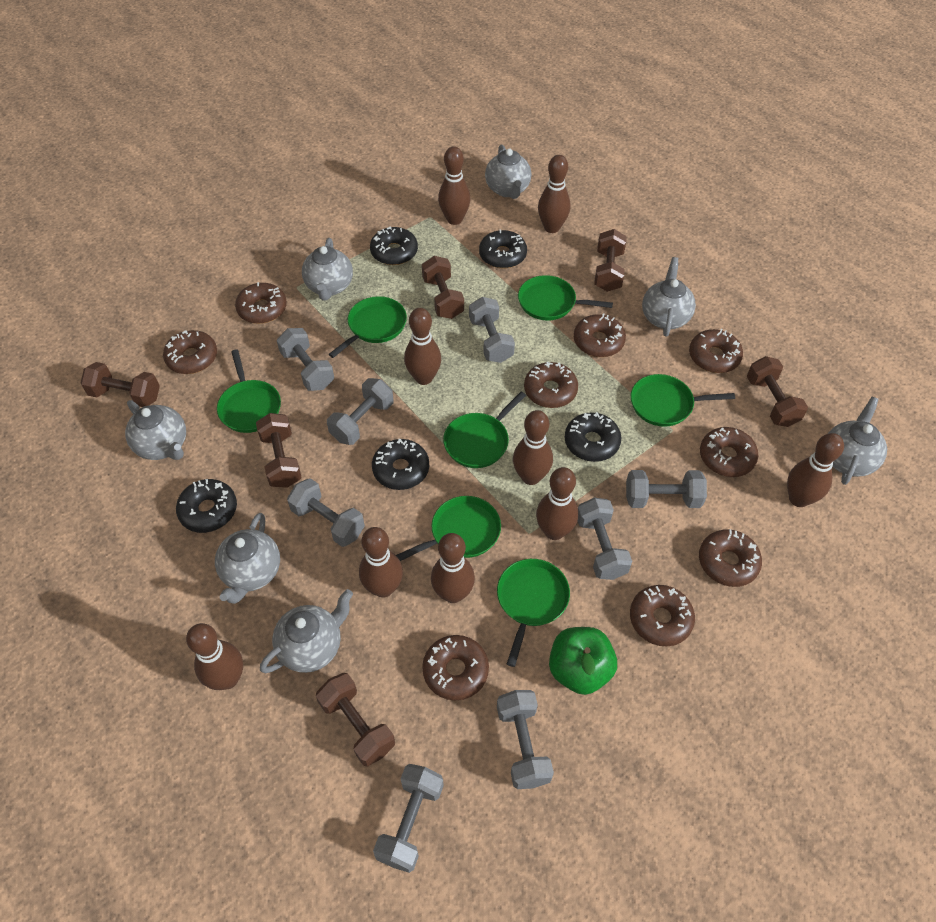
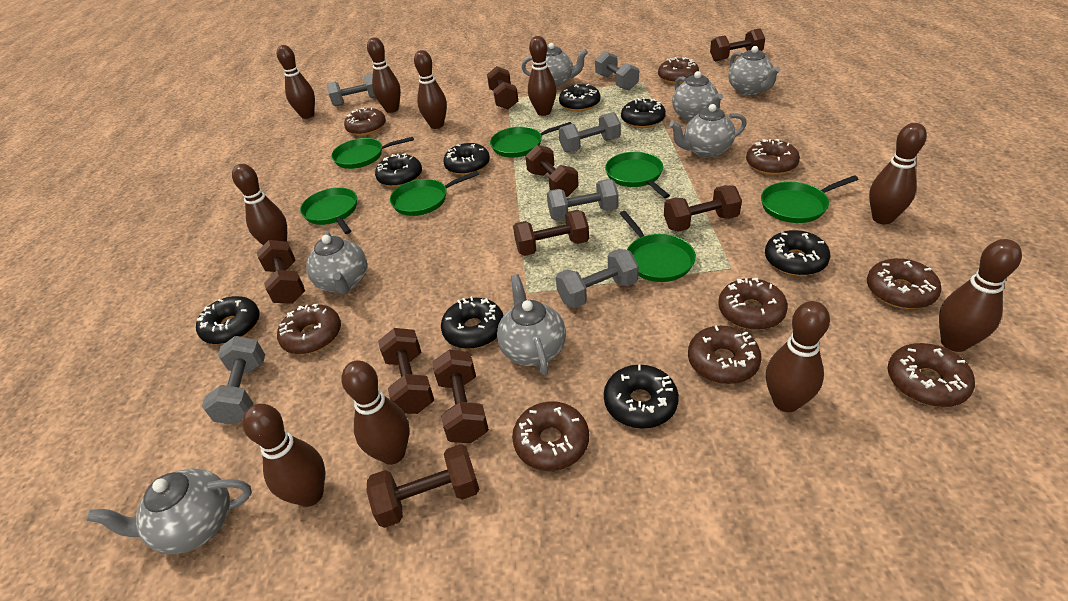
black donut: [176,479,237,533] [370,227,418,265] [372,439,429,490] [479,230,527,268] [565,412,621,462] = 5 -> [196,296,260,344] [375,153,422,187] [441,296,504,349] [443,143,490,175] [559,84,600,111] [604,364,679,429] [621,97,666,128] [765,230,830,276] = 8
brown bowling pin: [186,623,243,690] [359,527,403,598] [404,308,441,385] [431,533,475,603] [438,146,471,225] [513,410,553,485] [536,467,578,540] [538,155,570,233] [787,433,844,507] = 9 -> [232,164,287,245] [242,404,325,507] [277,45,315,119] [341,360,410,465] [367,37,401,113] [414,50,447,129] [528,36,557,116] [766,301,830,412] [869,123,927,224] [939,239,1022,352] = 10
brown dumbbell: [81,362,160,407] [256,413,302,488] [316,673,395,766] [422,256,464,319] [594,229,627,292] [747,356,808,427] = 6 -> [257,240,305,304] [367,444,479,528] [378,328,434,414] [432,349,489,443] [487,66,518,109] [513,210,589,256] [525,145,579,197] [664,185,742,232] [710,28,765,62] = 9
green apple: [549,627,617,695] = 1 -> none = 0
grey dumbbell: [277,328,334,391] [287,478,365,547] [327,378,393,445] [373,764,444,873] [469,297,515,363] [497,690,554,789] [578,498,632,580] [626,470,707,508] = 8 -> [202,336,265,424] [326,74,376,106] [547,179,619,221] [556,249,639,308] [559,112,621,153] [595,51,639,91] = 6

